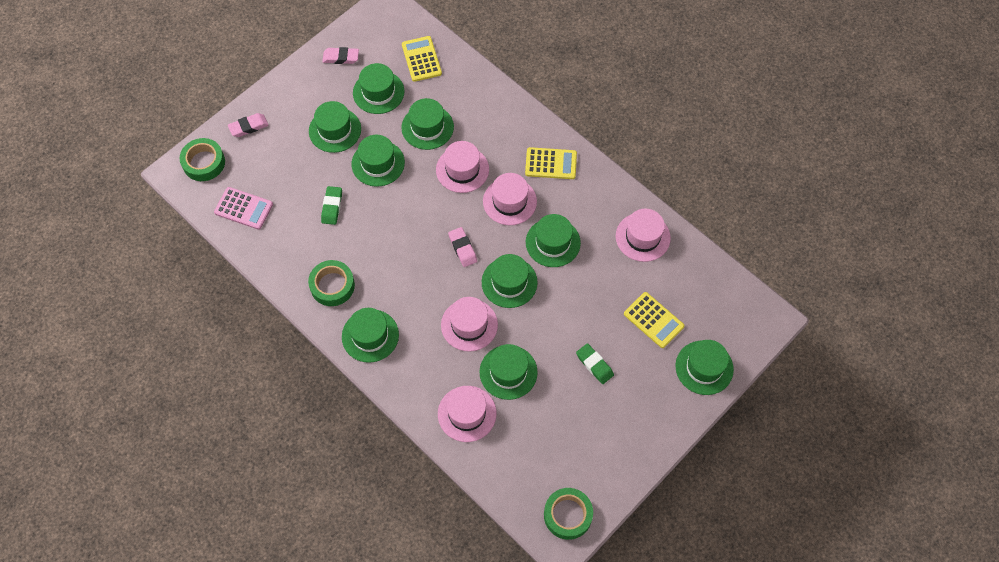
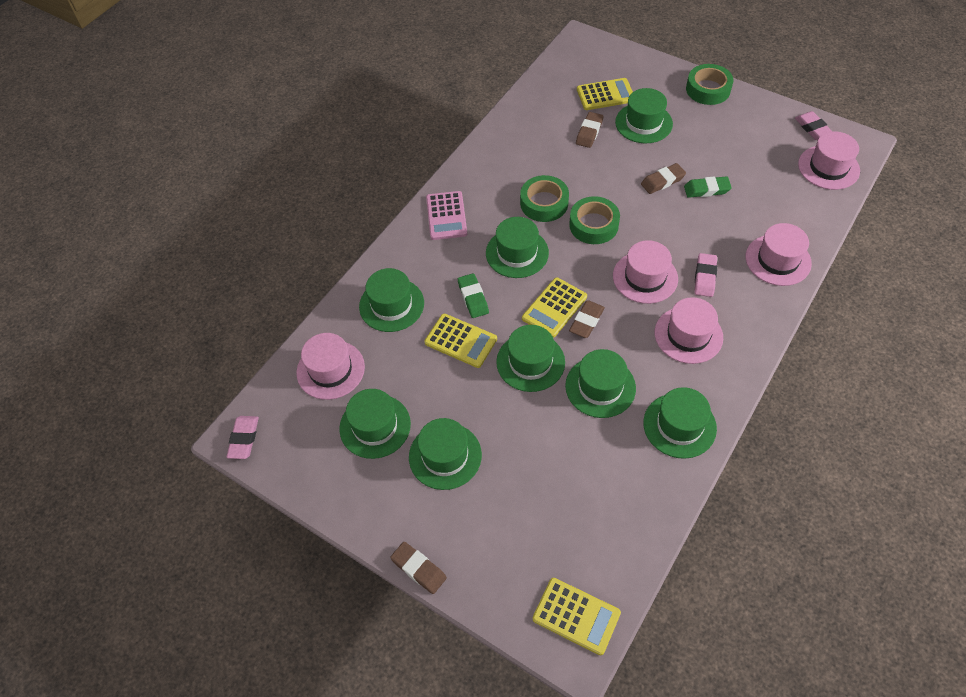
brown eraser: none = 0 -> [390,542,447,594] [569,301,605,338] [576,112,603,148] [641,163,686,194] = 4
green hat: [309,101,361,153] [342,308,399,363] [351,135,405,187] [353,63,405,114] [401,98,454,150] [479,344,538,400] [482,254,538,308] [526,214,581,267] [676,340,734,395] = 9 -> [339,389,411,459] [359,268,424,332] [409,418,482,490] [486,217,549,278] [496,325,565,392] [565,349,636,418] [615,88,673,143] [643,387,717,459] = 8
yellow calculator: [402,36,442,82] [525,147,577,179] [624,292,685,348] = 3 -> [424,314,497,368] [522,277,587,338] [533,578,621,655] [577,78,633,110] = 4

